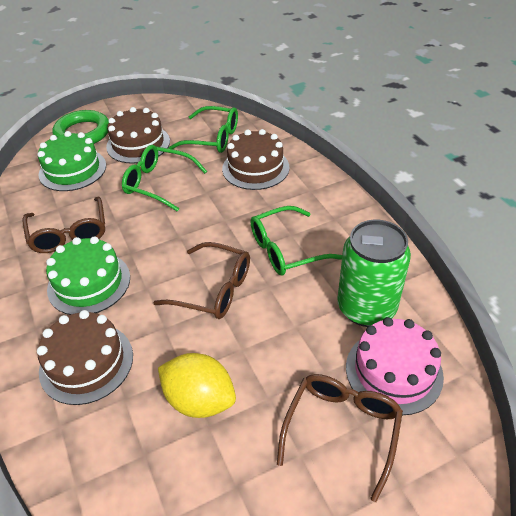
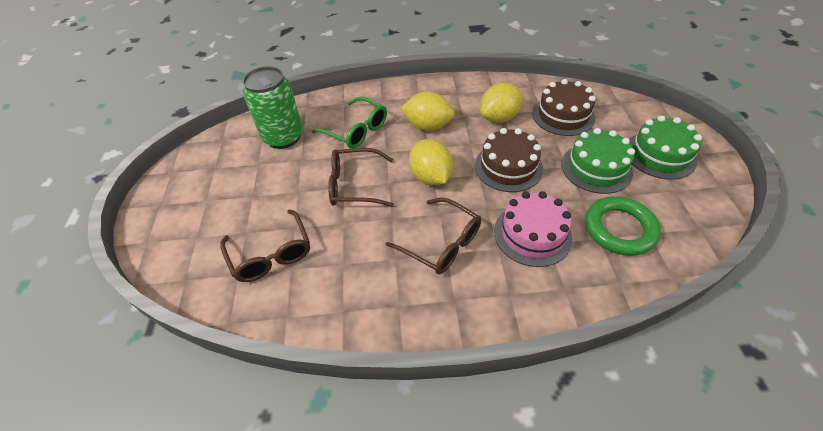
brown cake: [37,310,133,405] [106,107,170,164] [222,129,289,190] = 3 -> [475,128,543,192] [532,79,596,136] = 2
green glasses: [122,145,207,212] [169,106,238,153] [251,206,342,276] = 3 -> [312,97,387,148] = 1
yellow lemon: [158,353,236,418] = 1 -> [400,92,455,131] [409,139,453,185] [480,83,523,123] = 3

